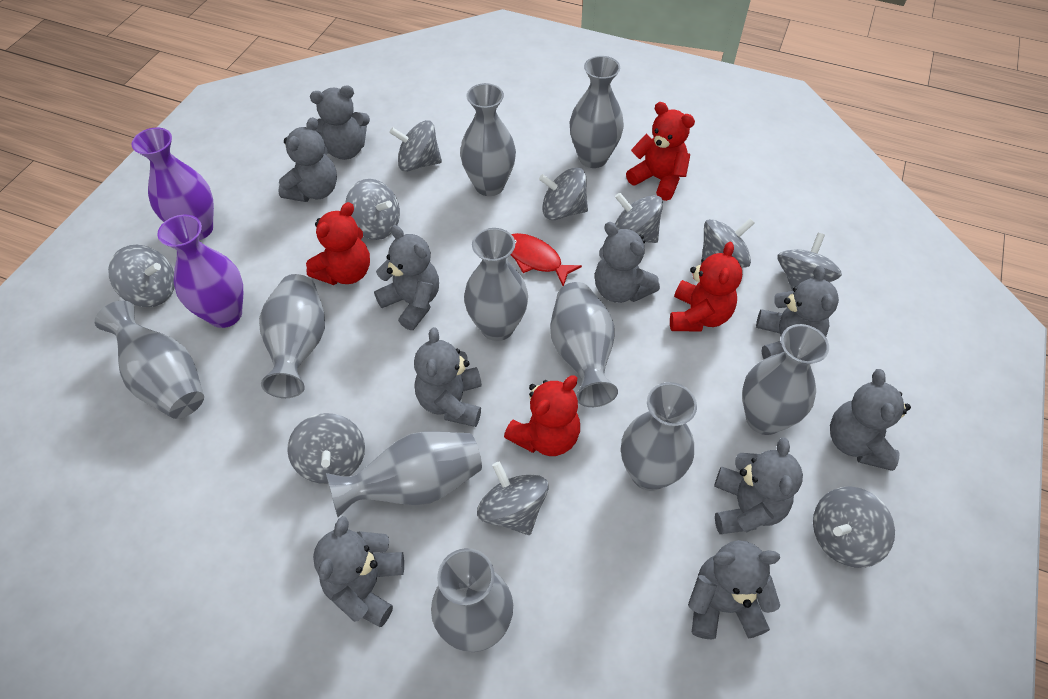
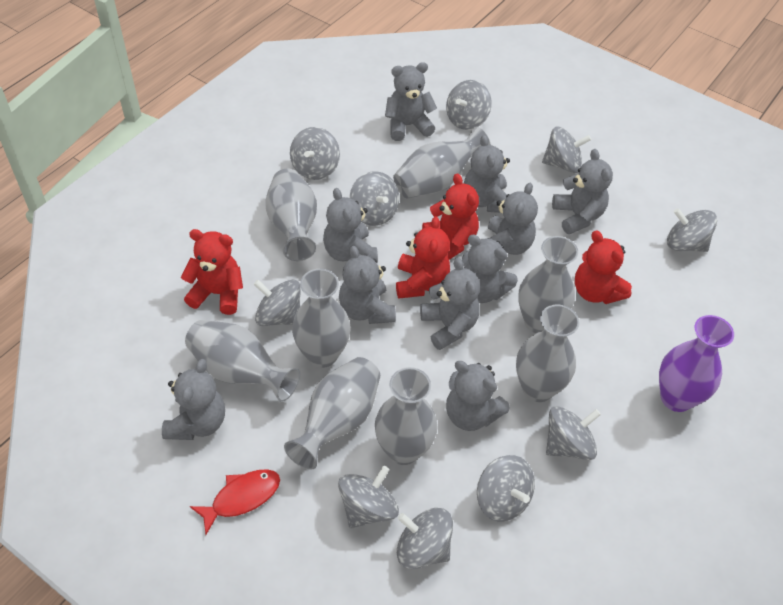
grey vase: [95,300,204,419] [259,274,325,398] [326,432,482,517] [431,548,513,652] [460,83,516,196] [464,228,528,341] [551,282,618,407] [570,56,624,168] [621,382,697,491] [742,324,829,435] = 10 -> [185,320,300,402] [266,168,317,261] [284,357,380,470] [292,269,351,368] [375,367,437,465] [393,126,491,199] [516,304,580,402] [518,236,578,333] = 8
purple vase: [131,127,214,240] [157,215,243,328] = 2 -> [659,315,734,412] = 1

